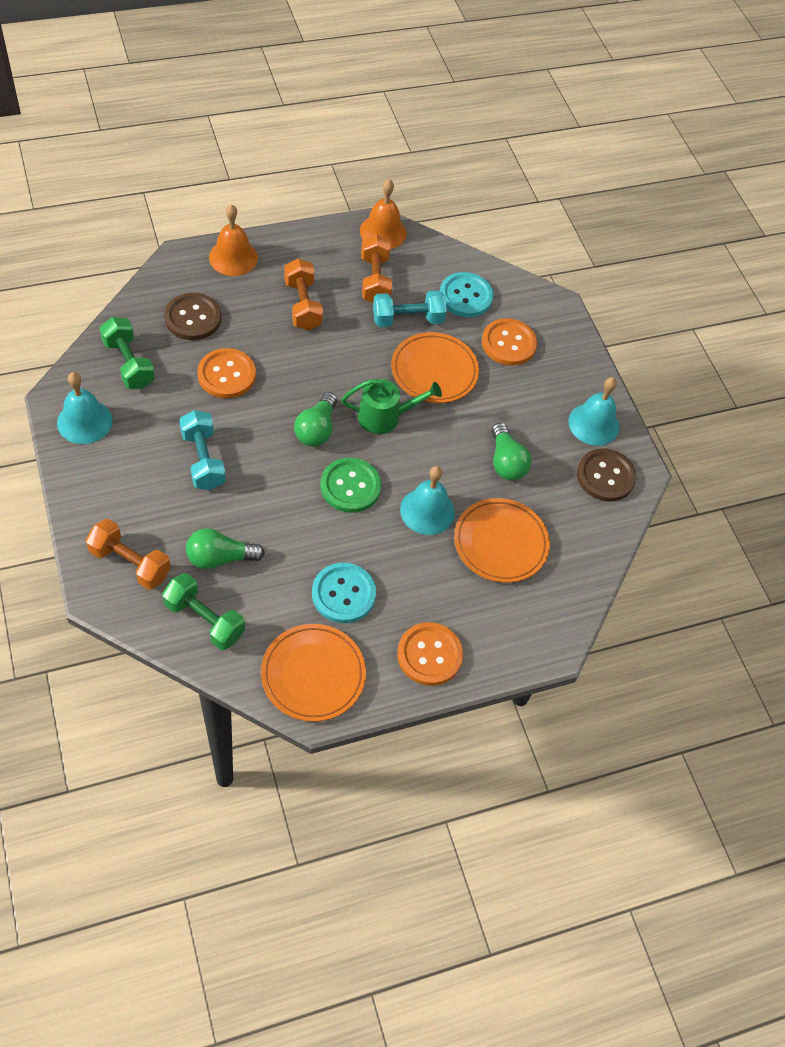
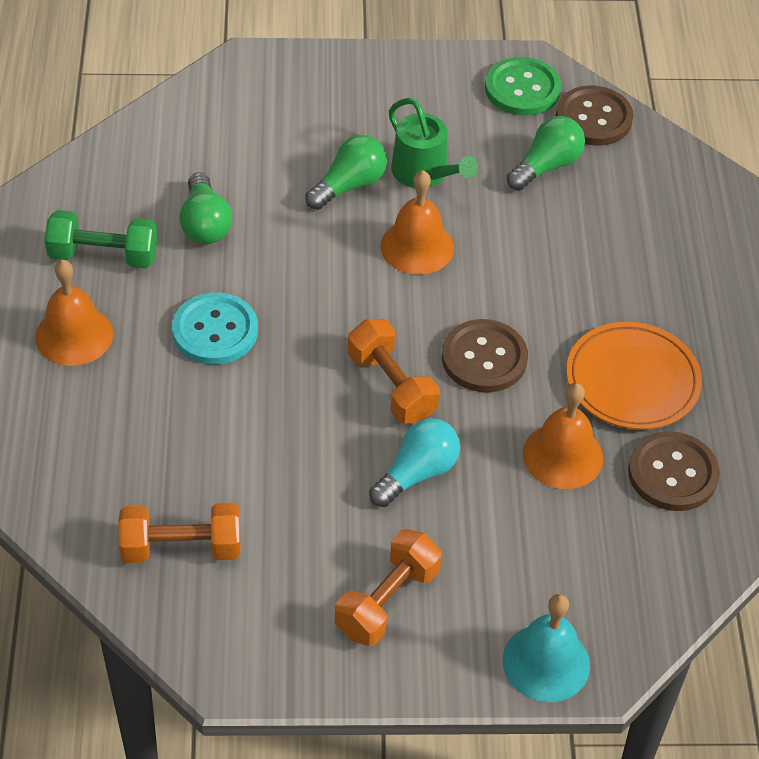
brown button: [164,293,221,340] [577,448,636,502] = 2 -> [442,319,528,392] [556,85,634,146] [628,431,720,511] = 3
green dumbbell: [99,317,155,389] [162,573,245,650] = 2 -> [45,210,158,269] = 1
orange bell: [209,204,258,276] [360,179,407,249] = 2 -> [35,260,113,366] [380,170,454,275] [523,383,603,489] = 3
orange button: [197,348,256,398] [397,622,463,686] [482,318,537,366] = 3 -> none = 0
orange plate: [261,624,366,722] [391,332,479,403] [454,498,550,583] = 3 -> [566,322,702,430] = 1
turquoise bell: [57,372,113,444] [400,466,455,535] [568,377,619,446] = 3 -> [503,594,590,702] = 1
turquoise button: [312,563,376,623] [440,272,494,317] = 2 -> [172,292,258,364] = 1
turquoise dumbbell: [179,410,226,490] [373,290,447,327] = 2 -> none = 0
turquoise light bulb: none = 0 -> [369,418,460,507] = 1

